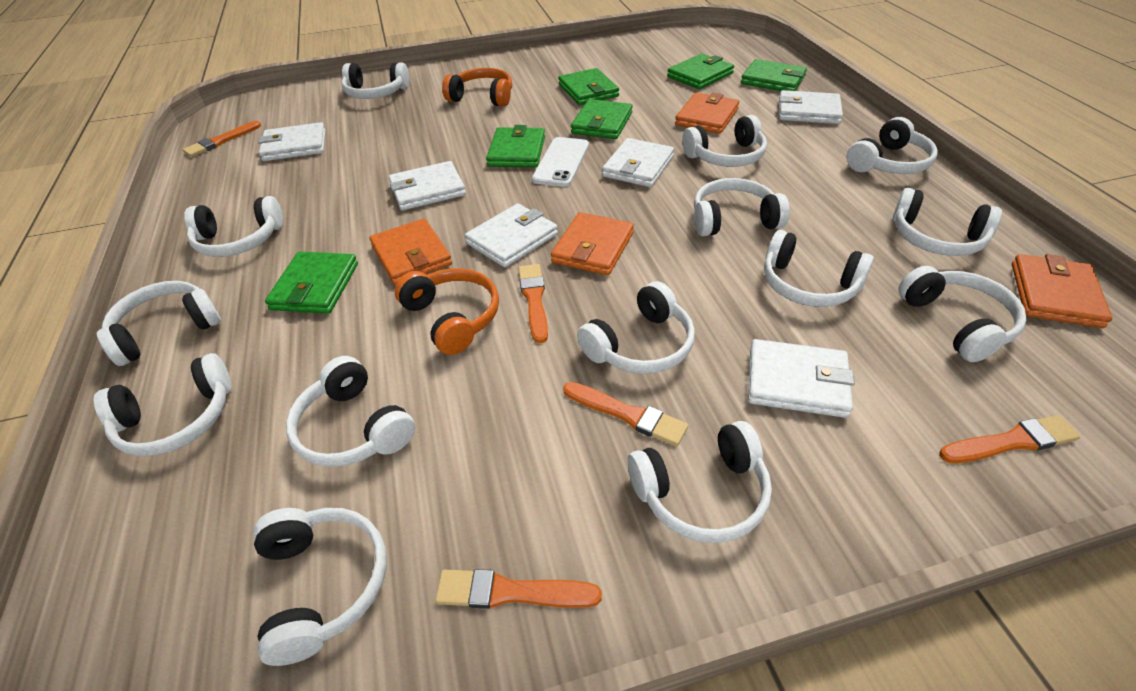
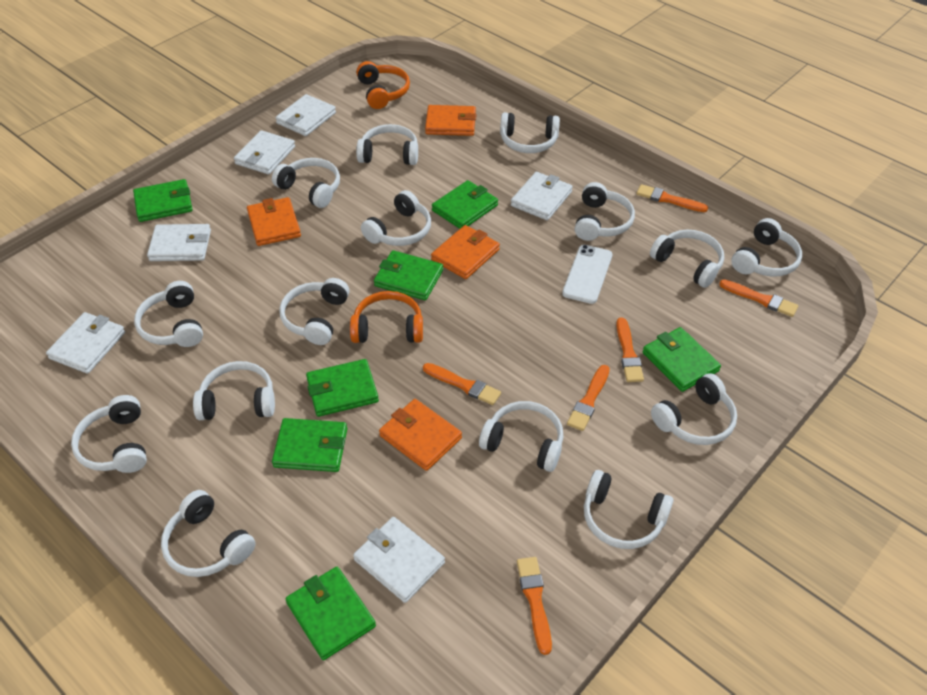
green wallet: [265,251,358,314] [486,125,545,167] [558,68,619,105] [571,99,633,139] [667,53,734,89] [741,59,807,91] = 6 -> [133,179,193,222] [272,418,347,472] [286,567,376,660] [306,359,379,417] [374,250,443,300] [432,180,498,229] [643,327,721,392] = 7
orange brush: [183,121,261,157] [435,569,602,609] [518,264,548,343] [563,382,688,446] [939,415,1080,463] = 5 -> [423,363,501,405] [517,557,552,655] [567,365,610,431] [616,317,644,382] [636,184,708,212] [719,279,798,317] = 6
white headphones: [93,353,232,456] [97,281,221,366] [184,196,283,257] [253,508,387,666] [286,356,415,467] [341,62,409,99] [577,281,695,374] [628,421,772,543] [682,115,767,167] [694,178,790,236] [764,230,874,307] [846,117,938,174] [893,188,1002,256] [899,266,1027,362] = 14 -> [71,395,147,473] [134,281,203,347] [161,490,255,577] [193,361,275,420] [272,158,340,208] [279,278,349,345] [356,124,418,165] [361,190,431,246] [479,401,563,472] [500,112,560,153] [575,182,635,241] [584,470,673,549] [650,230,724,288] [651,373,737,445] [731,218,802,276] = 15

